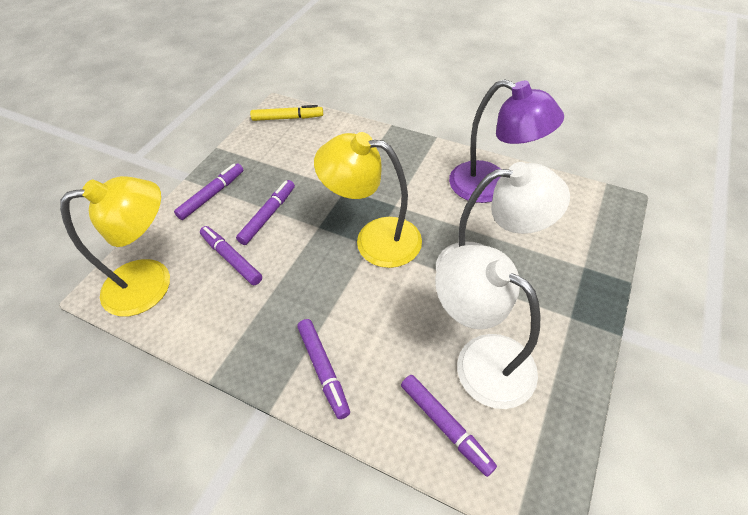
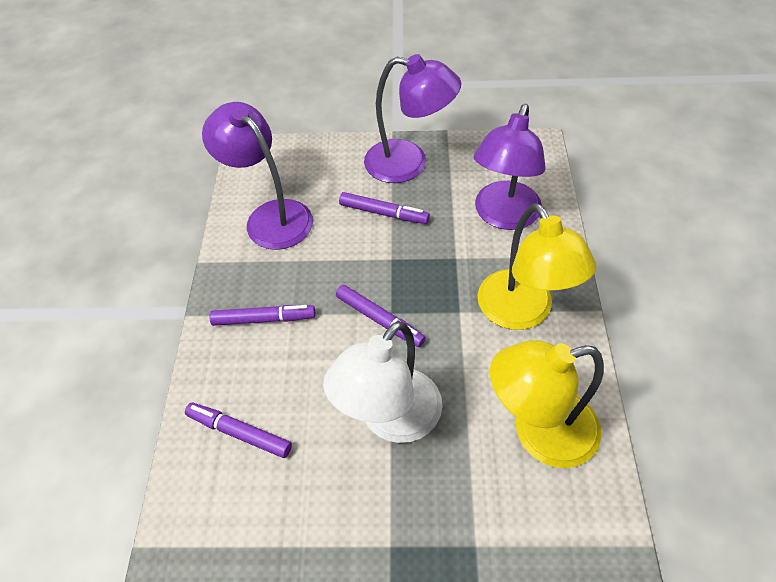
purple lamp: [449,79,564,203] = 1 -> [202,102,313,250] [364,54,461,183] [474,104,546,230] = 3
purple marker: [174,163,243,220] [200,226,262,285] [236,180,295,245] [297,319,350,419] [401,375,497,477] = 5 -> [185,403,292,458] [210,305,315,326] [336,285,426,347] [339,192,430,224] = 4
white lamp: [435,245,541,409] [436,162,570,272] = 2 -> [323,321,442,443] = 1
yellow marker: [250,105,323,121] = 1 -> none = 0

